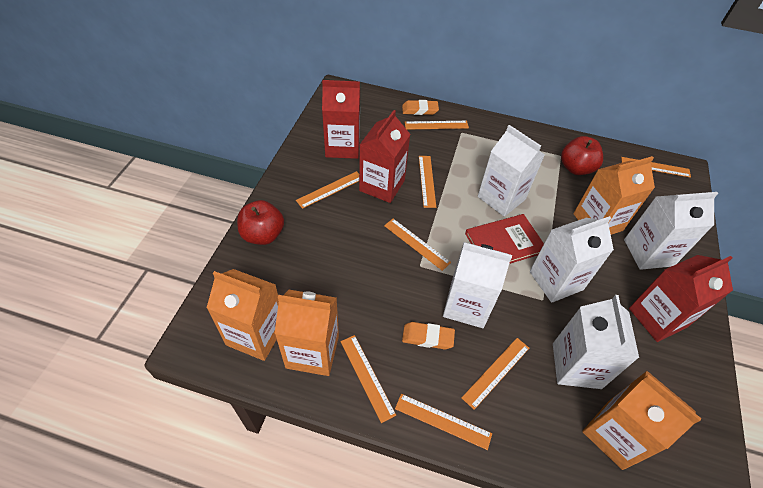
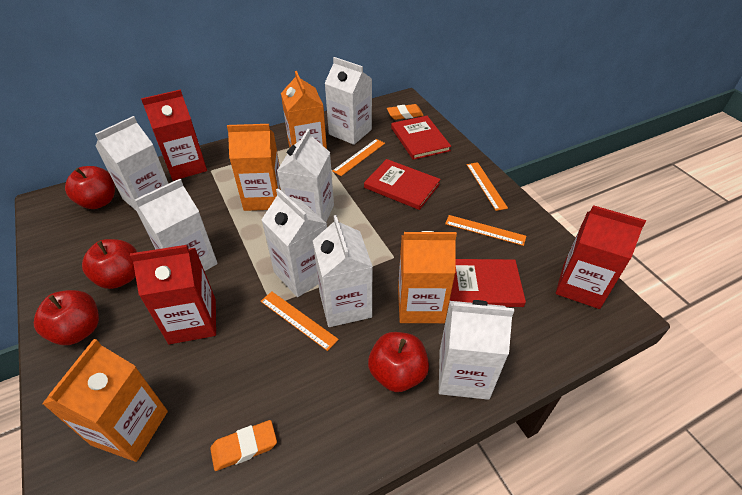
orange ruler: [296,171,359,209] [341,335,396,423] [384,219,451,271] [395,394,492,450] [405,121,469,130] [419,156,436,208] [462,338,529,410] [621,157,691,178] = 8 -> [260,292,339,351] [332,139,385,176] [445,215,526,246] [467,162,508,211] = 4
red apple: [237,200,284,245] [561,136,603,175] = 2 -> [34,290,99,345] [65,166,115,209] [82,239,137,289] [368,332,429,392] = 4
red book: [465,214,544,264] = 1 -> [364,159,441,210] [391,116,451,160] [450,259,526,307] = 3
white carton: [443,242,512,328] [478,125,545,217] [530,216,614,303] [553,295,639,389] [624,192,719,270] = 5 -> [95,116,169,210] [135,179,218,271] [262,188,327,297] [277,129,334,222] [313,215,373,327] [324,57,372,145] [439,300,514,400] = 7

